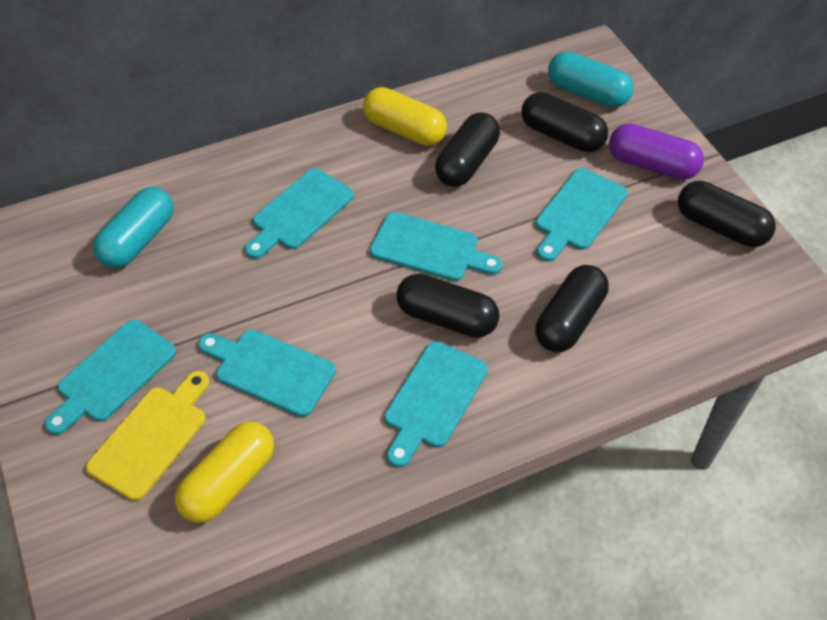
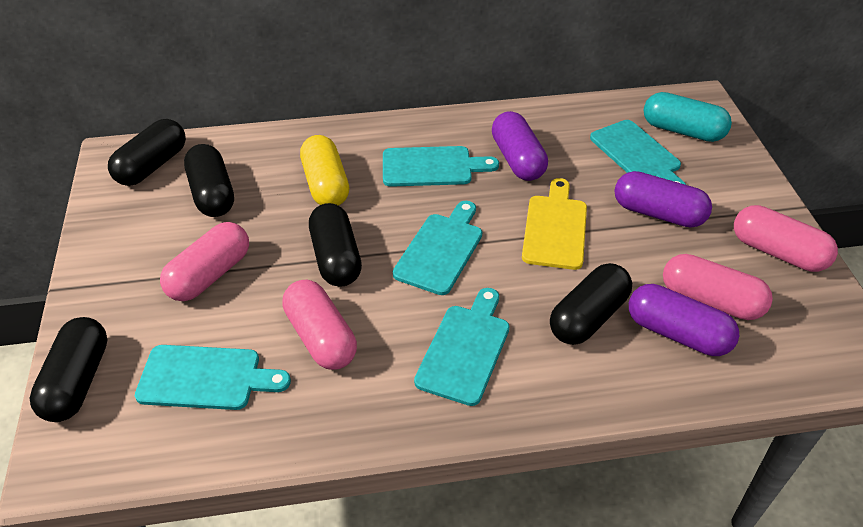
pink capsule: none = 0 -> [160,222,249,301] [282,280,357,370] [663,254,773,320] [734,205,838,272] = 4
purple capsule: [609,124,704,180] = 1 -> [492,111,548,181] [614,171,712,228] [629,284,739,356] = 3
turquoise capsule: [93,187,174,268] [548,51,633,108] = 2 -> [643,92,732,142] = 1
turquoise cutting board: [45,319,176,435] [198,329,336,417] [245,168,354,259] [370,212,502,281] [385,341,488,467] [536,168,628,261] = 6 -> [135,345,291,410] [383,146,499,187] [393,201,482,295] [414,288,510,406] [590,120,686,185] = 5
yellow capsule: [175,422,274,523] [363,87,447,146] = 2 -> [300,135,349,206] = 1

